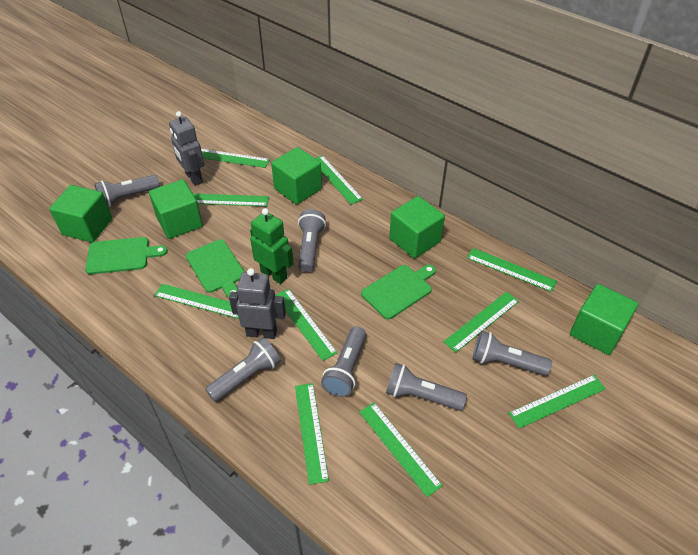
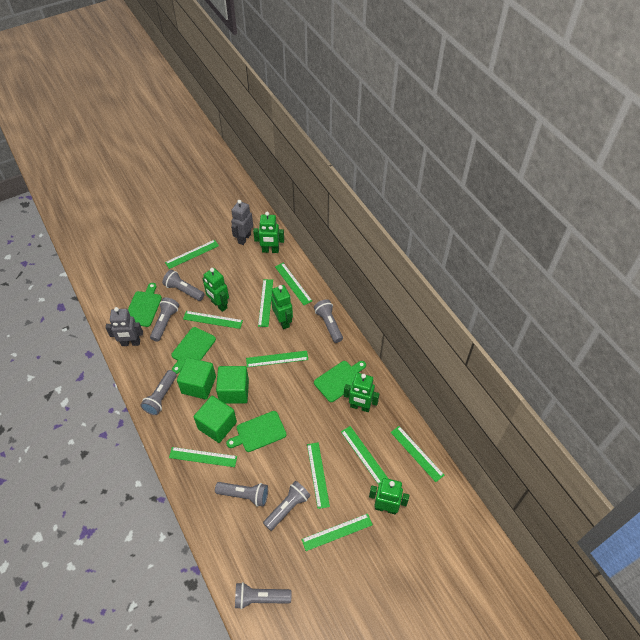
green cube: [49,185,112,242] [149,179,203,239] [271,147,322,205] [389,196,445,258] [570,284,638,355] = 5 -> [177,357,216,400] [194,396,237,443] [216,366,249,404] = 3
green cutting board: [85,237,168,274] [186,240,245,298] [361,265,436,319] = 3 -> [128,283,162,327] [171,327,216,374] [226,411,287,452] [314,361,366,402] = 4
green robot: [250,208,294,284] = 1 -> [202,268,229,312] [253,212,284,253] [271,285,293,329] [344,373,379,412] [369,478,409,514] = 5
grey flashlight: [95,175,160,207] [205,337,281,402] [298,209,326,272] [321,327,366,397] [386,363,467,411] [473,331,552,376] = 6 -> [141,370,177,415] [150,297,179,342] [162,270,205,301] [215,482,268,507] [235,582,292,609] [263,481,311,531] [314,299,343,343] = 7

